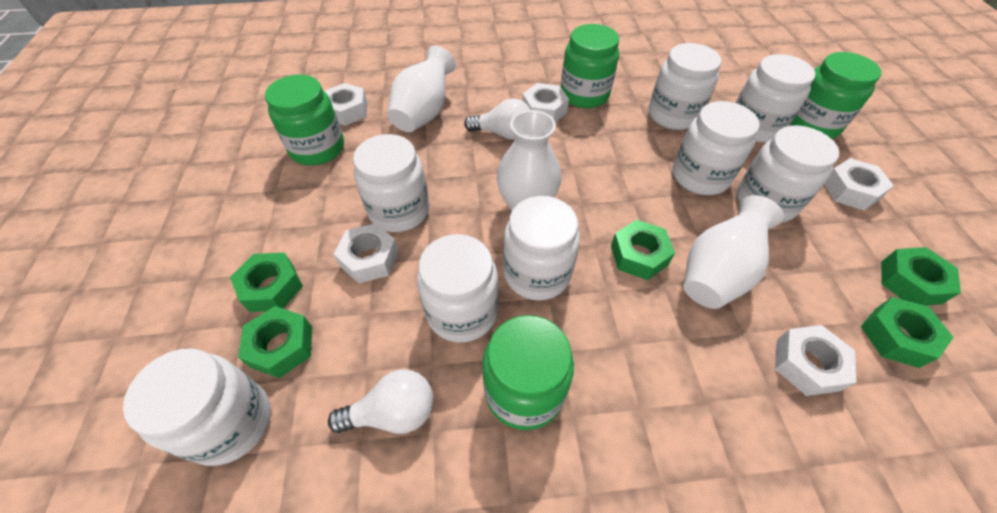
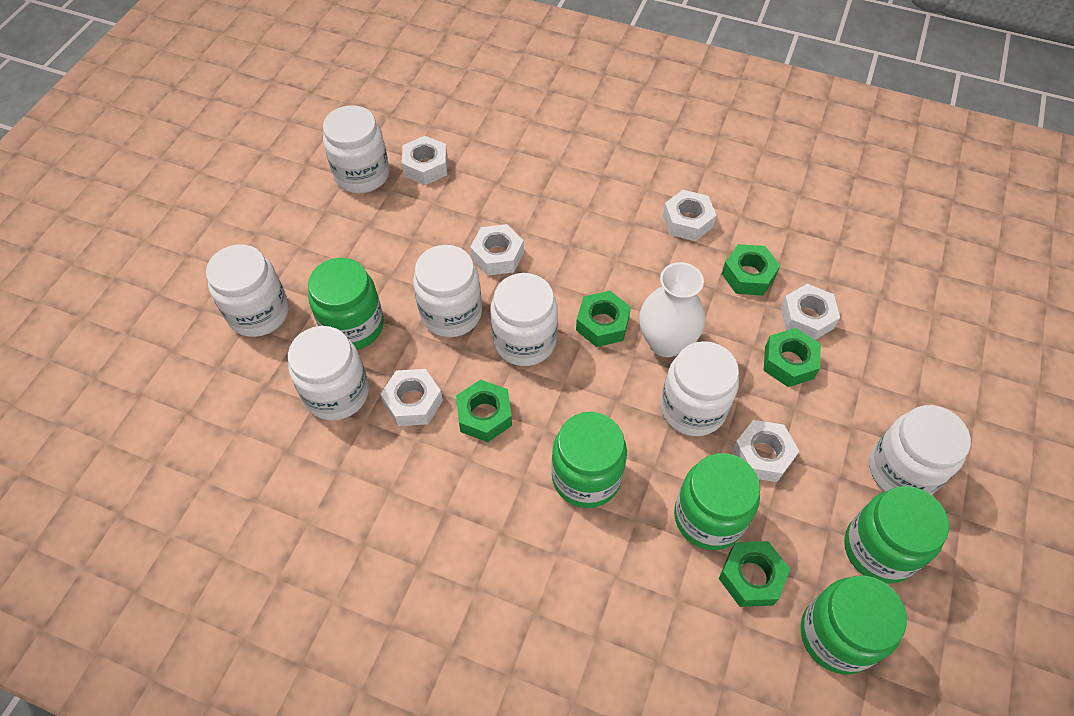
green jar: [265,74,344,166] [482,315,574,430] [561,24,619,108] [790,52,881,139] = 4 -> [308,258,384,350] [551,412,627,508] [674,453,760,550] [801,575,907,674] [844,486,949,584] = 5
white jar: [123,348,271,466] [353,134,429,232] [417,234,498,343] [503,196,580,301] [649,43,722,130] [673,101,760,195] [736,54,815,143] [737,125,839,222] = 8 -> [206,244,289,337] [288,326,369,420] [323,105,389,193] [413,245,482,337] [491,273,558,366] [661,341,739,436] [869,405,971,495] = 7
white light bulb: [328,370,433,434] [464,98,530,140] = 2 -> none = 0
white nut: [325,83,368,126] [334,223,399,283] [522,83,569,122] [775,325,856,396] [824,158,894,211] = 5 -> [381,369,443,426] [402,136,448,185] [470,224,524,276] [663,190,716,241] [732,420,799,482] [781,284,840,340] = 6
white vase: [387,46,456,132] [497,110,561,211] [683,195,784,309] = 3 -> [639,262,705,357] = 1

